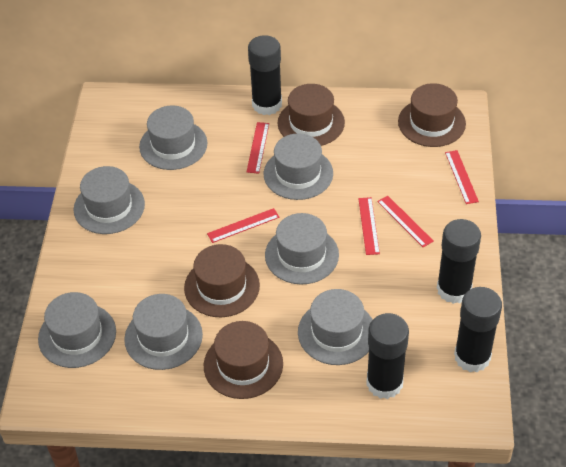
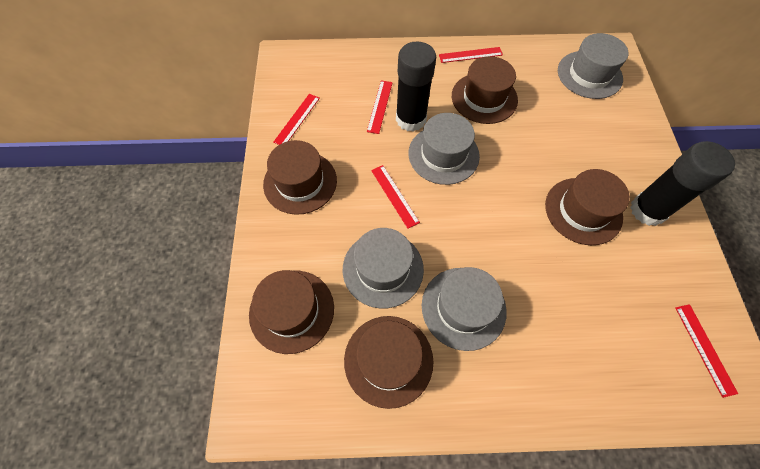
black glue stick: [248,35,282,115] [366,313,409,399] [437,219,481,304] [454,287,502,372] = 4 -> [396,42,436,132] [630,141,735,226] = 2
brown hat: [184,244,260,317] [204,321,283,399] [278,84,345,146] [398,83,466,147] = 4 -> [249,270,334,354] [263,140,337,215] [344,316,433,409] [452,56,518,124] [545,169,630,245] = 5
grey hat: [38,292,116,368] [73,166,145,234] [124,294,203,370] [139,106,208,170] [263,133,333,200] [265,213,339,285] [298,289,373,365] = 7 -> [343,228,424,308] [409,113,480,185] [422,267,507,351] [558,33,628,99] = 4

